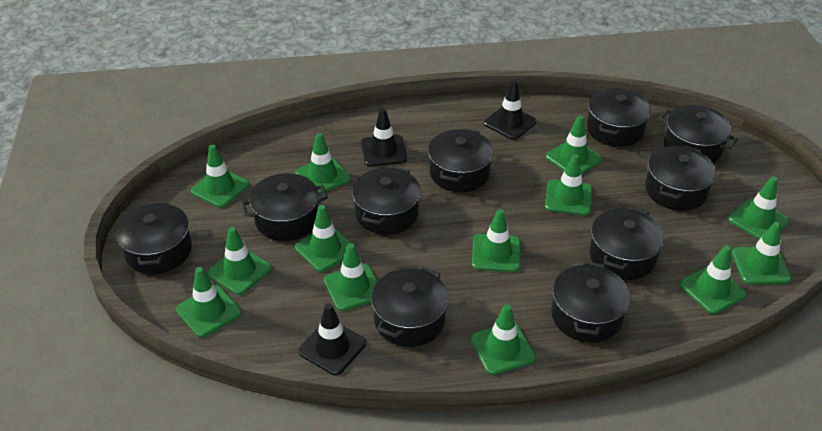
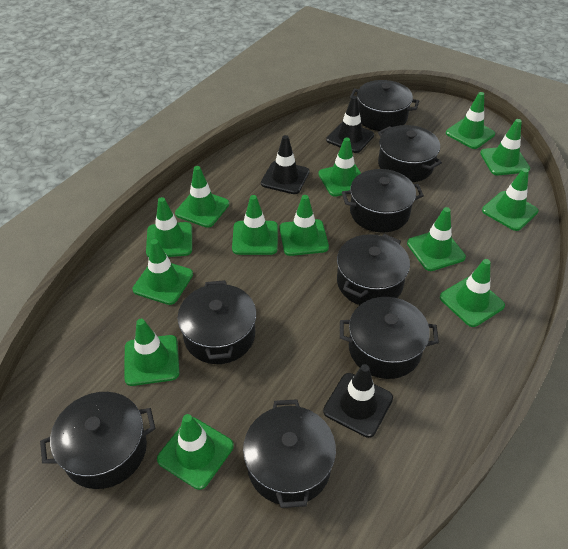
black pot: [116,201,192,274] [241,173,328,241] [352,166,421,235] [371,267,448,347] [428,128,493,192] [551,261,630,343] [587,88,651,147] [589,207,664,280] [645,146,716,211] [659,105,738,163] = 10 -> [40,392,156,489] [178,280,256,364] [243,399,336,508] [337,234,410,305] [340,297,439,379] [342,169,424,233] [350,80,419,131] [378,125,442,182] = 8

